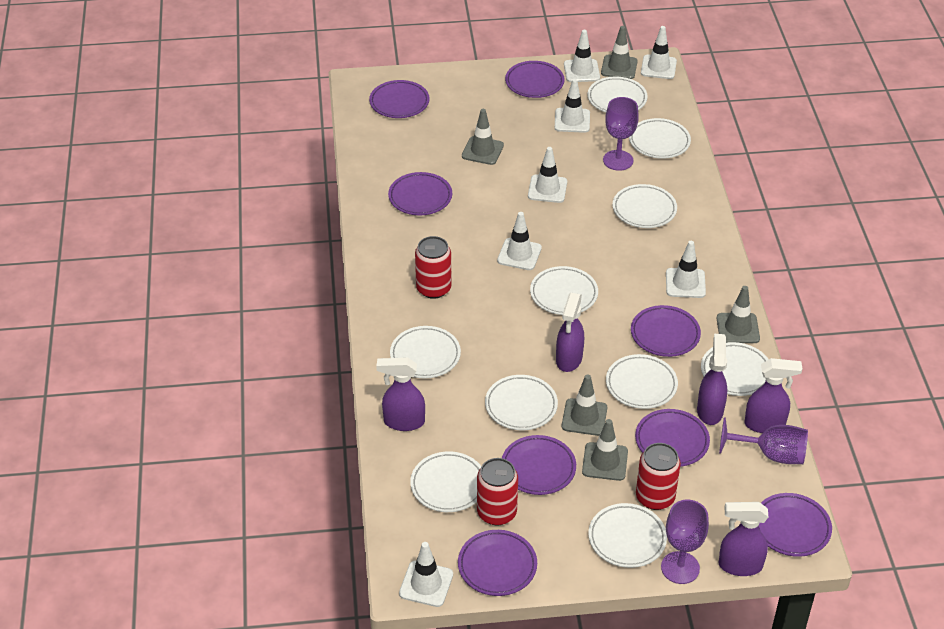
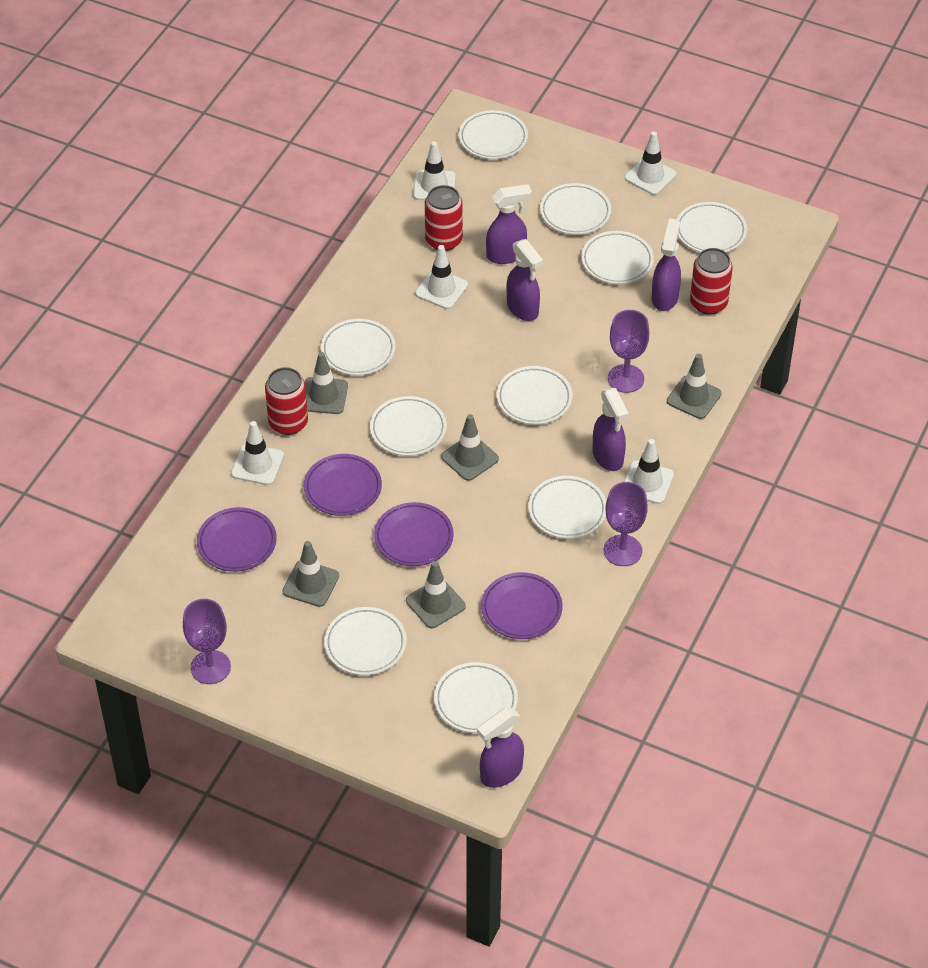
purple plate: [369,80,430,118] [388,172,452,216] [458,530,537,596] [502,435,576,495] [505,61,565,98] [631,305,701,357] [635,409,710,467] [758,493,832,557] = 8 -> [197,507,277,572] [304,454,382,516] [374,502,454,566] [481,572,562,639] = 4
white traffic cone: [399,542,453,607] [497,212,542,270] [528,147,567,203] [555,79,590,133] [564,30,600,82] [641,26,677,79] [666,241,706,298] = 7 -> [231,421,284,485] [413,141,456,200] [415,245,468,309] [624,439,674,504] [625,132,676,195] = 5

